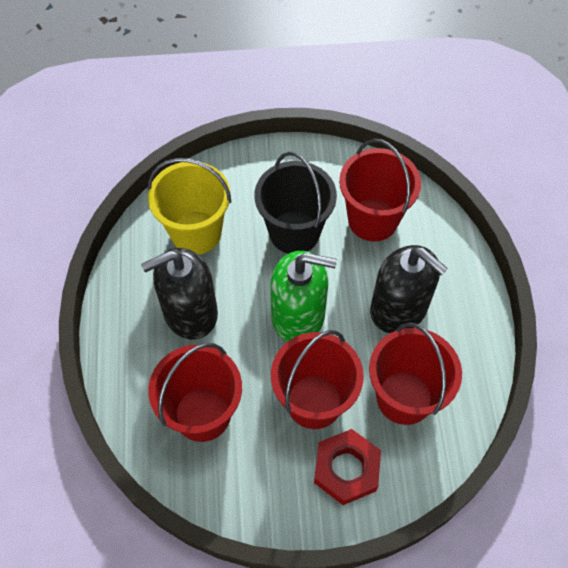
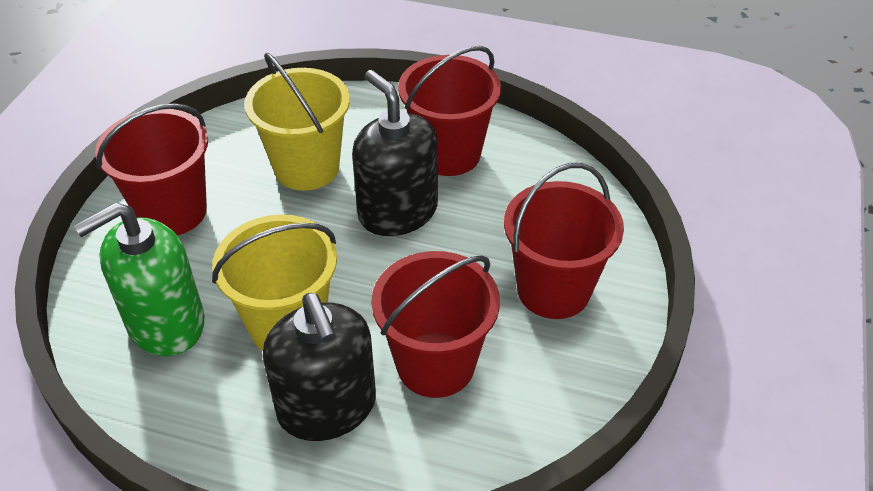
black bucket: [255,152,337,254] = 1 -> none = 0
red nut: [314,429,381,505] = 1 -> none = 0
yellow bucket: [148,158,231,255] = 1 -> [212,215,337,351] [244,52,350,191] = 2

